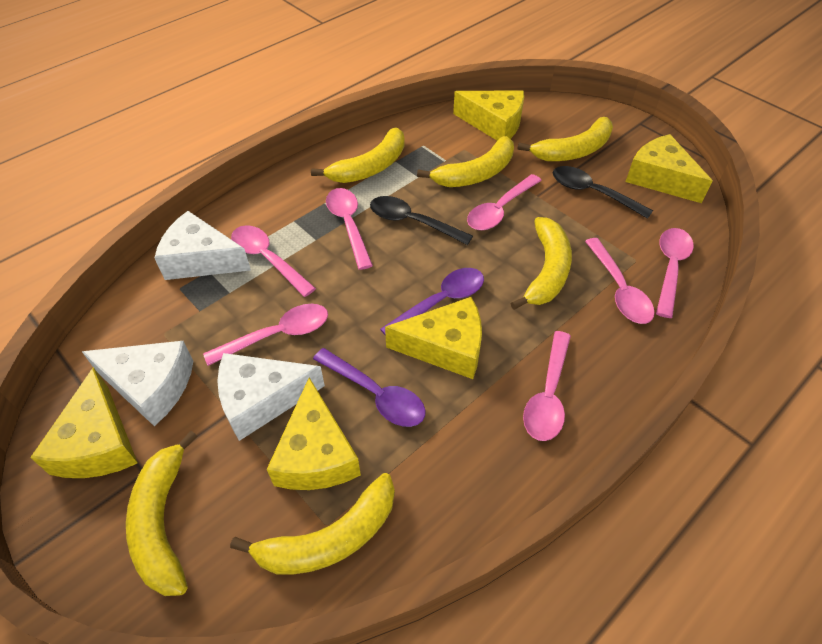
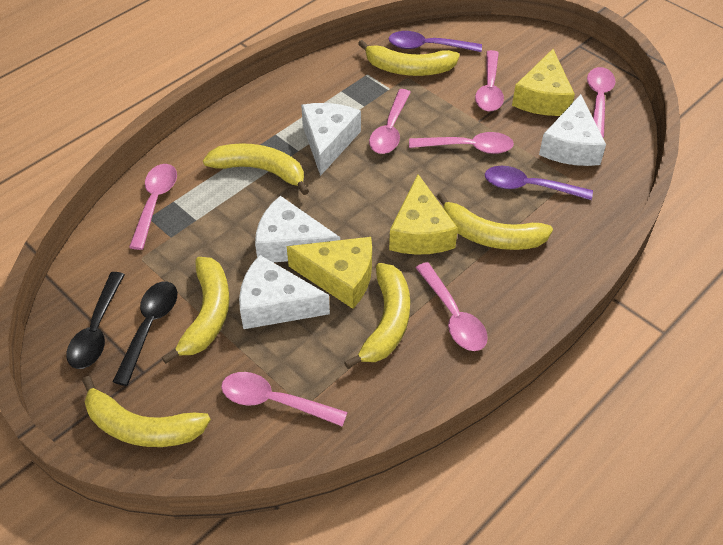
white cheese: [82,341,193,426] [155,211,251,280] [217,353,325,441] = 3 -> [239,255,330,329] [255,196,340,262] [301,103,361,176] [539,94,606,166] = 4
yellow cheese: [30,367,138,478] [267,377,361,490] [385,297,482,379] [453,91,524,141] [625,134,712,203] = 5 -> [287,237,372,309] [389,174,458,255] [512,49,575,116] = 3

